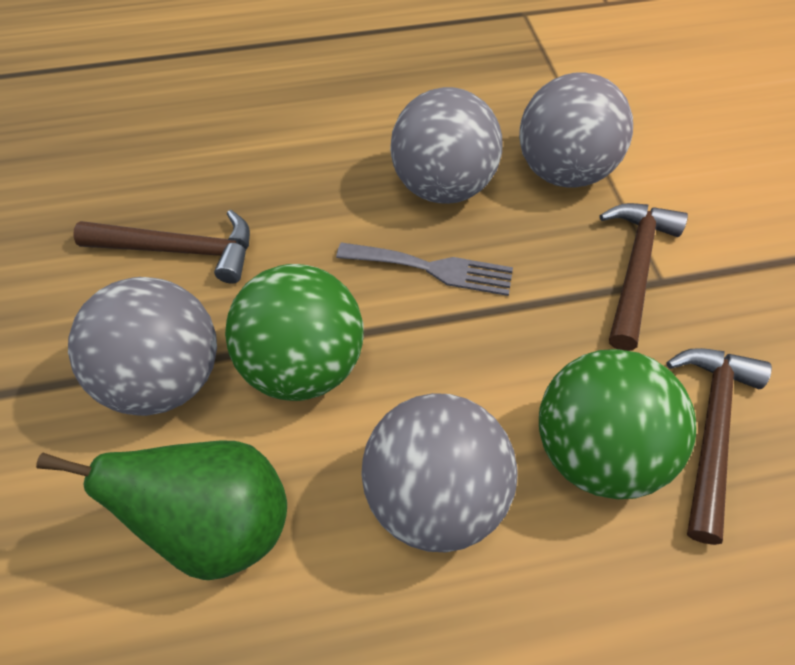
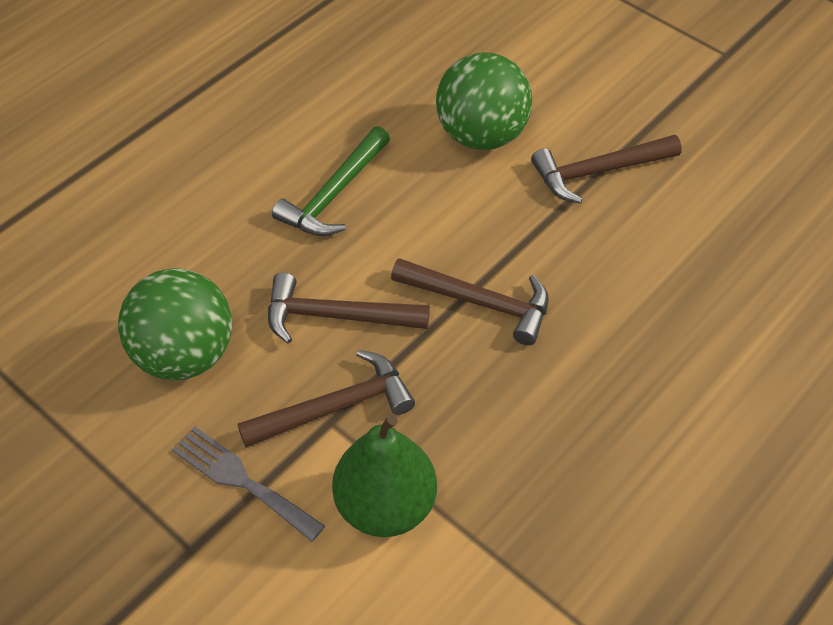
brown hammer: [73,210,250,284] [599,203,688,351] [667,348,772,545] = 3 -> [237,350,415,448] [268,273,430,344] [391,258,549,346] [531,135,682,204] = 4
green hammer: none = 0 -> [272,126,390,236] = 1
grey ball: [68,277,217,416] [361,393,518,552] [390,87,503,204] [519,72,633,187] = 4 -> none = 0

